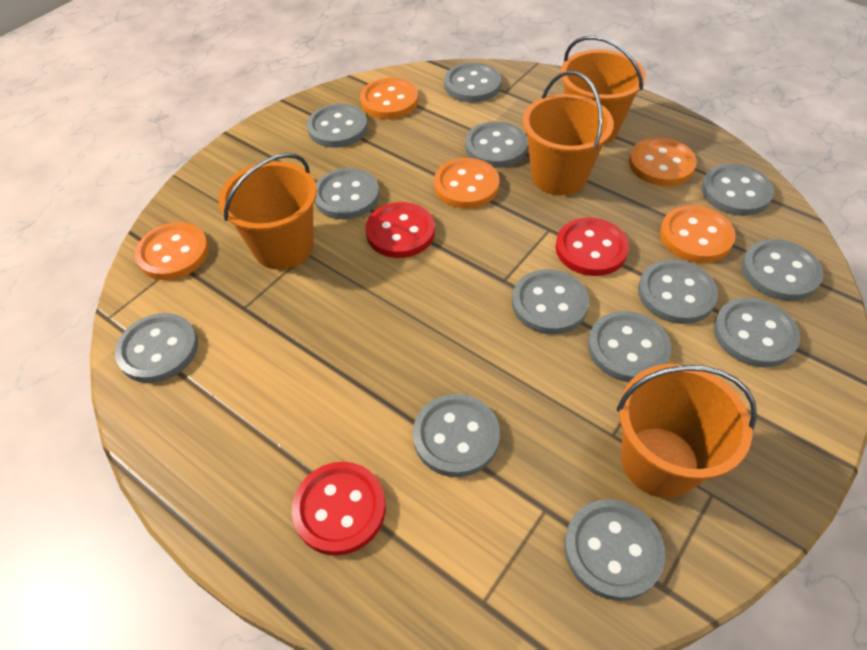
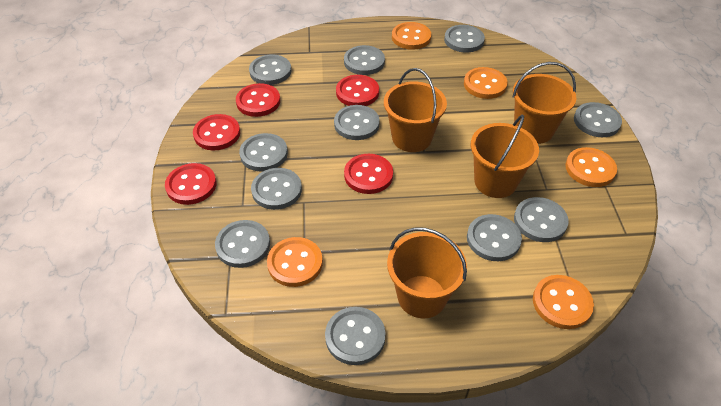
grey button: [115,313,198,383] [307,104,368,148] [315,168,379,219] [413,394,500,477] [444,63,501,103] [465,121,528,168] [512,269,589,335] [564,499,665,601] [588,311,671,382] [638,260,718,324] [701,164,774,216] [713,297,800,368] [742,239,823,301] = 13 -> [215,220,270,268] [239,133,288,172] [249,55,291,85] [251,168,302,210] [325,307,386,365] [334,105,380,140] [344,45,385,75] [444,25,485,53] [467,214,522,261] [514,197,568,242] [574,102,622,137] = 11
red button: [292,462,386,556] [365,202,435,258] [556,217,629,276] = 3 -> [165,163,217,205] [193,114,240,150] [236,83,280,117] [336,75,379,106] [344,154,393,194] = 5

